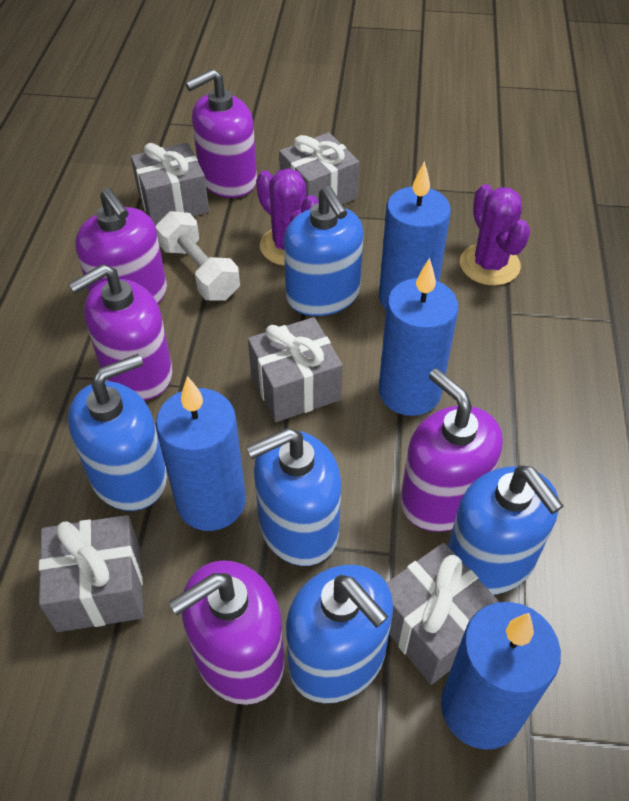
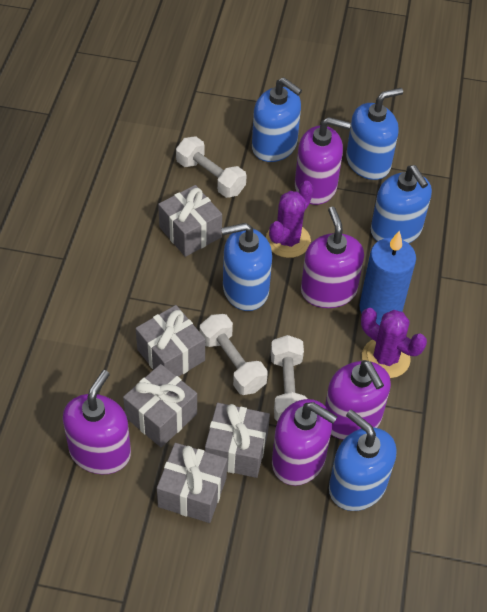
blue candle: [156,376,246,531] [379,161,451,310] [379,258,458,416] [441,602,561,750] = 4 -> [360,231,416,326] = 1
white dumbbell: [156,211,240,301] = 1 -> [176,137,247,198] [200,314,268,395] [271,335,308,422] = 3

